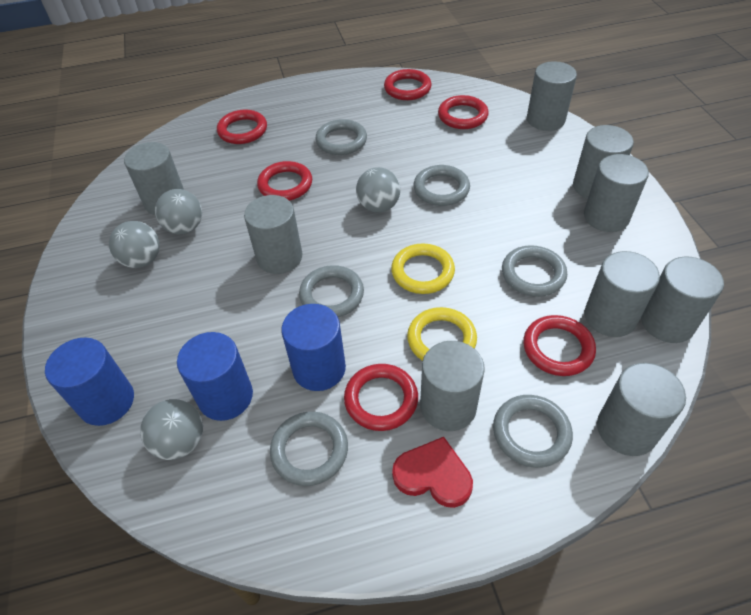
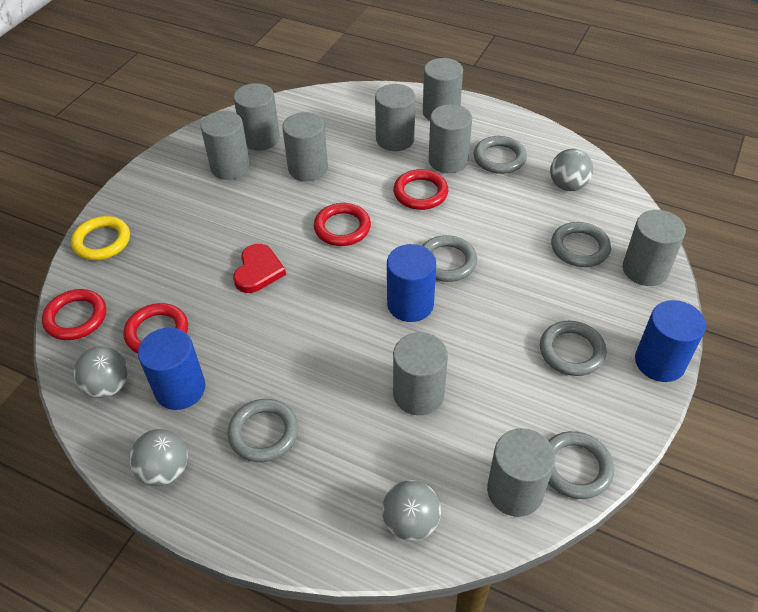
red ring: [217,110,267,144] [257,161,312,201] [344,364,418,431] [384,69,432,100] [438,95,489,129] [523,315,596,376] = 6 -> [42,289,106,340] [124,303,188,353] [314,203,371,246] [393,169,448,210] = 4
yellow ring: [391,244,455,294] [407,307,477,361] = 2 -> [71,216,130,260] = 1

